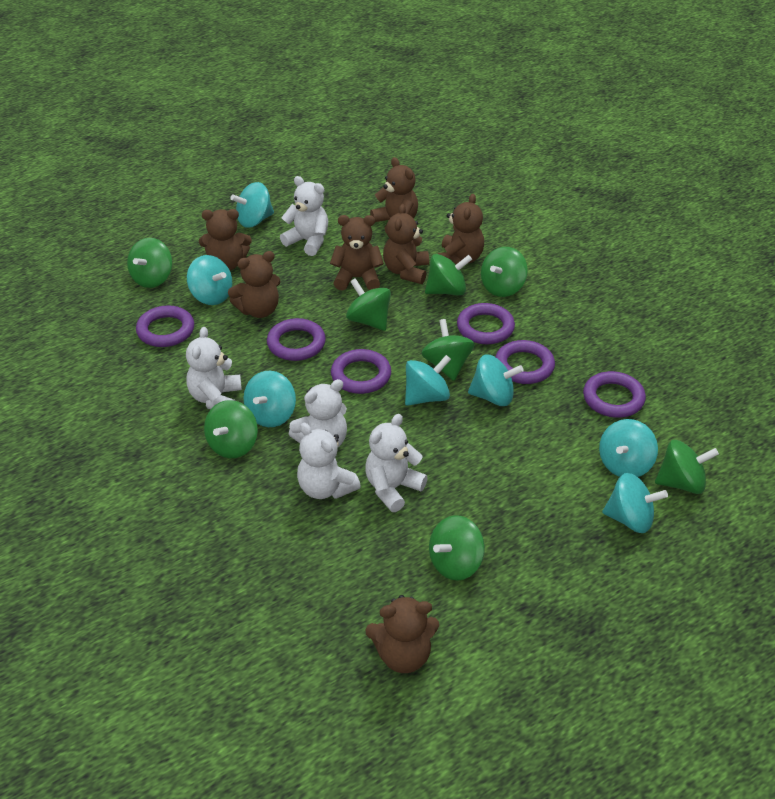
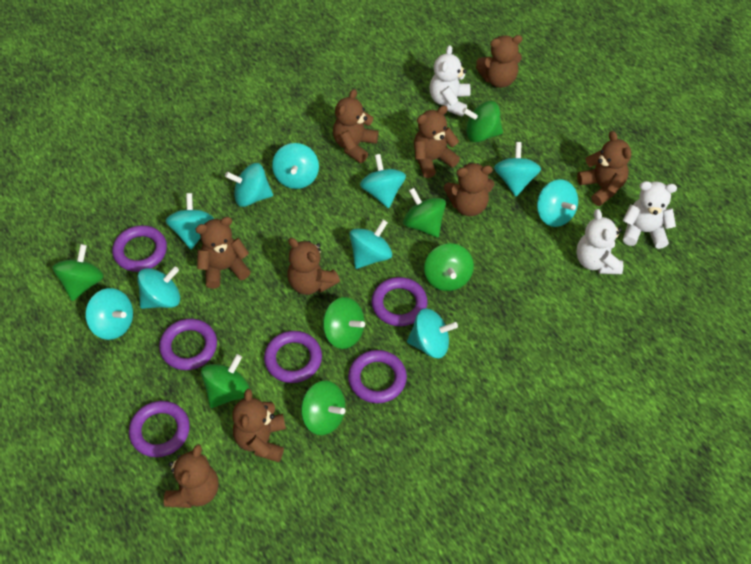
brown teddy bear: [199,209,252,271] [228,251,281,318] [330,215,384,291] [366,595,439,673] [370,157,418,234] [383,204,429,284] [438,194,484,264] = 7 -> [164,444,219,508] [196,217,251,289] [232,389,286,462] [287,238,340,295] [333,89,379,163] [414,106,460,178] [444,162,494,216] [476,35,523,88] [577,131,631,206] = 9
green spinning top: [127,238,172,288] [204,400,258,458] [346,278,391,331] [421,319,475,381] [425,254,472,296] [429,515,485,580] [481,247,528,297] [655,440,719,494] = 8 -> [52,244,104,301] [201,354,250,408] [301,381,346,435] [323,297,365,349] [403,188,446,237] [424,243,474,291] [462,101,503,142] = 7
turquoise spinning top: [187,255,232,305] [231,182,274,228] [243,371,296,427] [405,355,451,406] [468,355,524,406] [599,419,658,477] [602,473,668,533] = 7 -> [85,288,133,340] [137,266,180,309] [165,193,214,249] [225,163,273,207] [272,143,319,189] [349,220,392,269] [360,154,406,208] [407,308,458,358] [494,142,541,197] [537,179,578,227] = 10
white teddy bear: [186,327,242,409] [280,176,328,256] [289,379,347,447] [297,423,361,499] [365,414,428,512] = 5 -> [429,45,471,117] [576,209,623,274] [623,181,677,249] = 3

